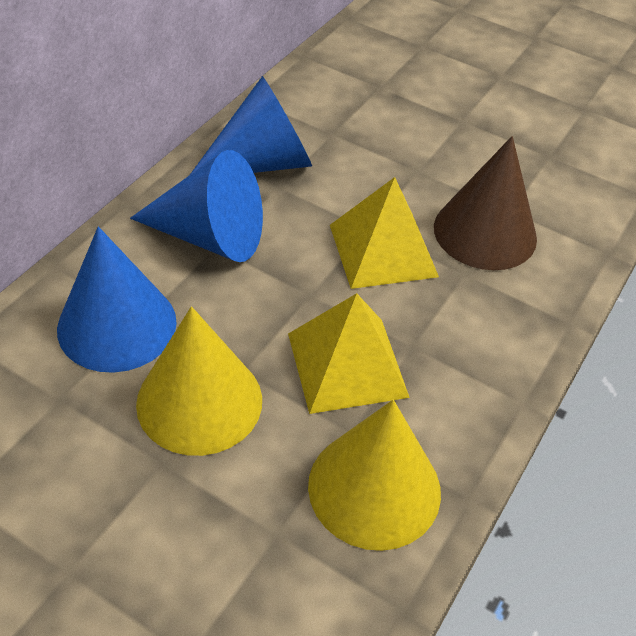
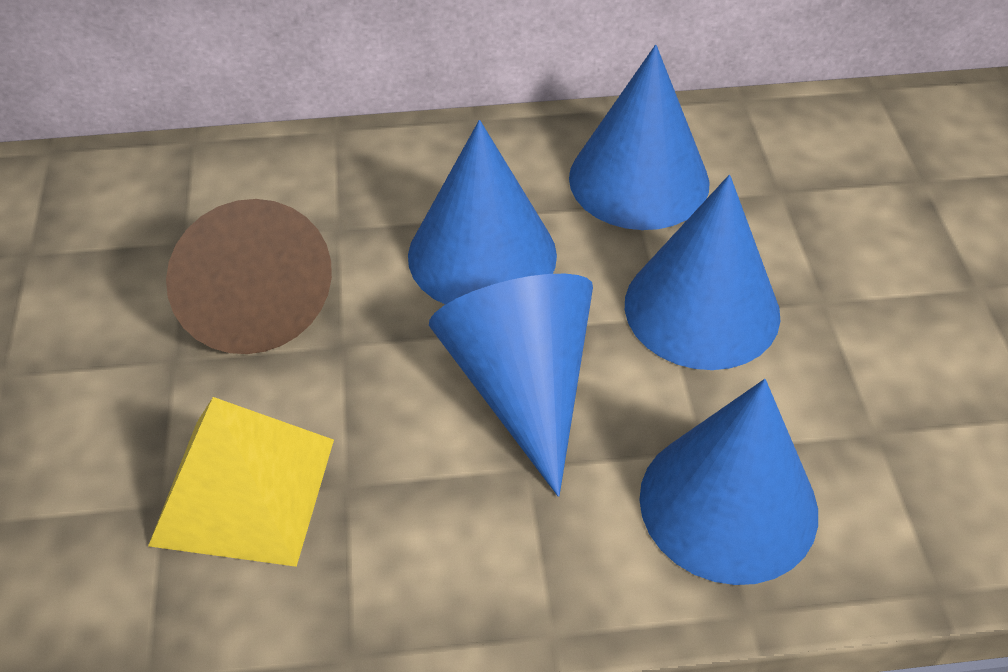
blue cone: [57,227,177,373] [130,150,263,262] [190,76,312,175] = 3 -> [408,120,557,305] [429,274,593,497] [569,45,710,230] [625,175,780,370] [639,379,818,585] = 5
yellow cone: [136,306,262,456] [308,400,441,551] = 2 -> none = 0
yellow pyramid: [288,293,410,414] [330,177,439,289] = 2 -> [148,397,334,567] = 1

